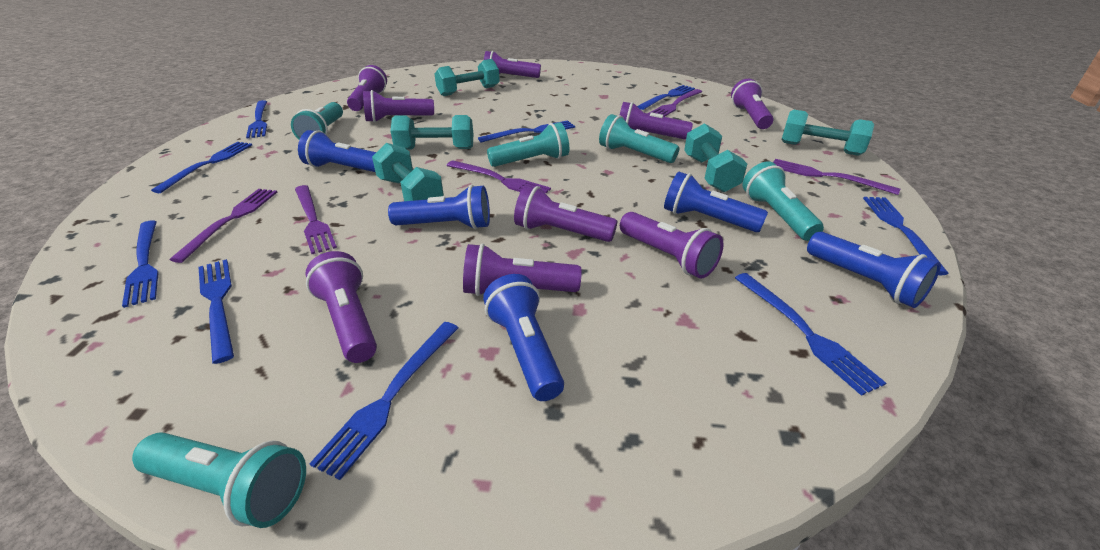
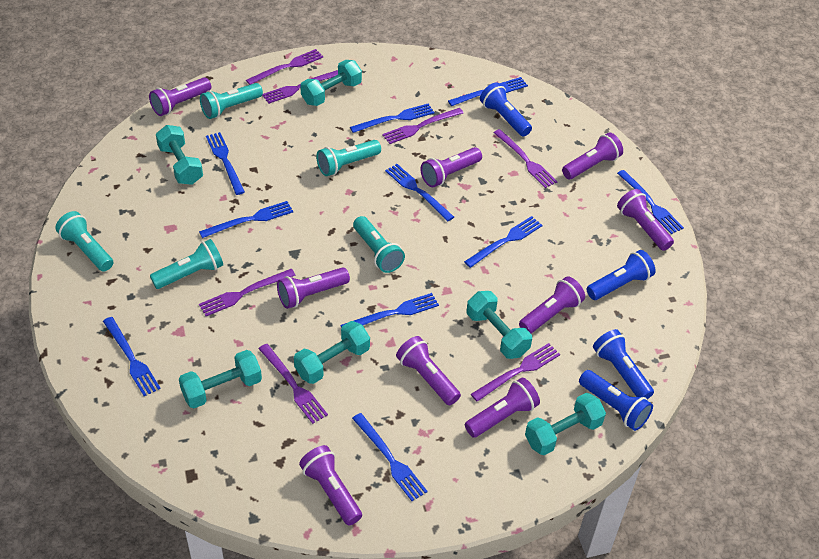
blue flashlight: [298,130,376,172] [388,185,490,229] [483,274,564,401] [664,172,768,232] [807,232,941,308] = 5 -> [480,82,532,137] [579,370,653,431] [587,250,656,300] [593,329,654,399] = 4
blue fork: [122,220,159,308] [151,142,252,193] [198,259,234,364] [246,100,267,138] [309,322,458,480] [478,121,575,142] [637,85,695,110] [735,273,886,396] [863,197,949,275] = 9 -> [103,317,161,396] [199,201,293,238] [206,132,245,195] [340,293,439,328] [350,104,434,133] [352,413,428,501] [385,164,454,221] [448,77,528,106] [464,216,543,268] [617,170,684,234] = 10
purple fork: [169,189,277,263] [295,185,337,254] [446,160,551,193] [648,89,702,117] [773,159,900,195] = 5 -> [199,269,296,316] [246,49,324,85] [259,344,328,424] [262,70,338,104] [382,108,463,144] [471,343,560,402] [494,129,558,188] = 7
turquoise dumbbell: [372,143,444,201] [390,115,473,150] [434,59,500,96] [684,123,747,192] [782,110,875,156] = 5 -> [156,125,203,185] [179,350,262,408] [294,321,370,384] [300,60,362,106] [467,291,532,359] [525,393,606,455] = 6

